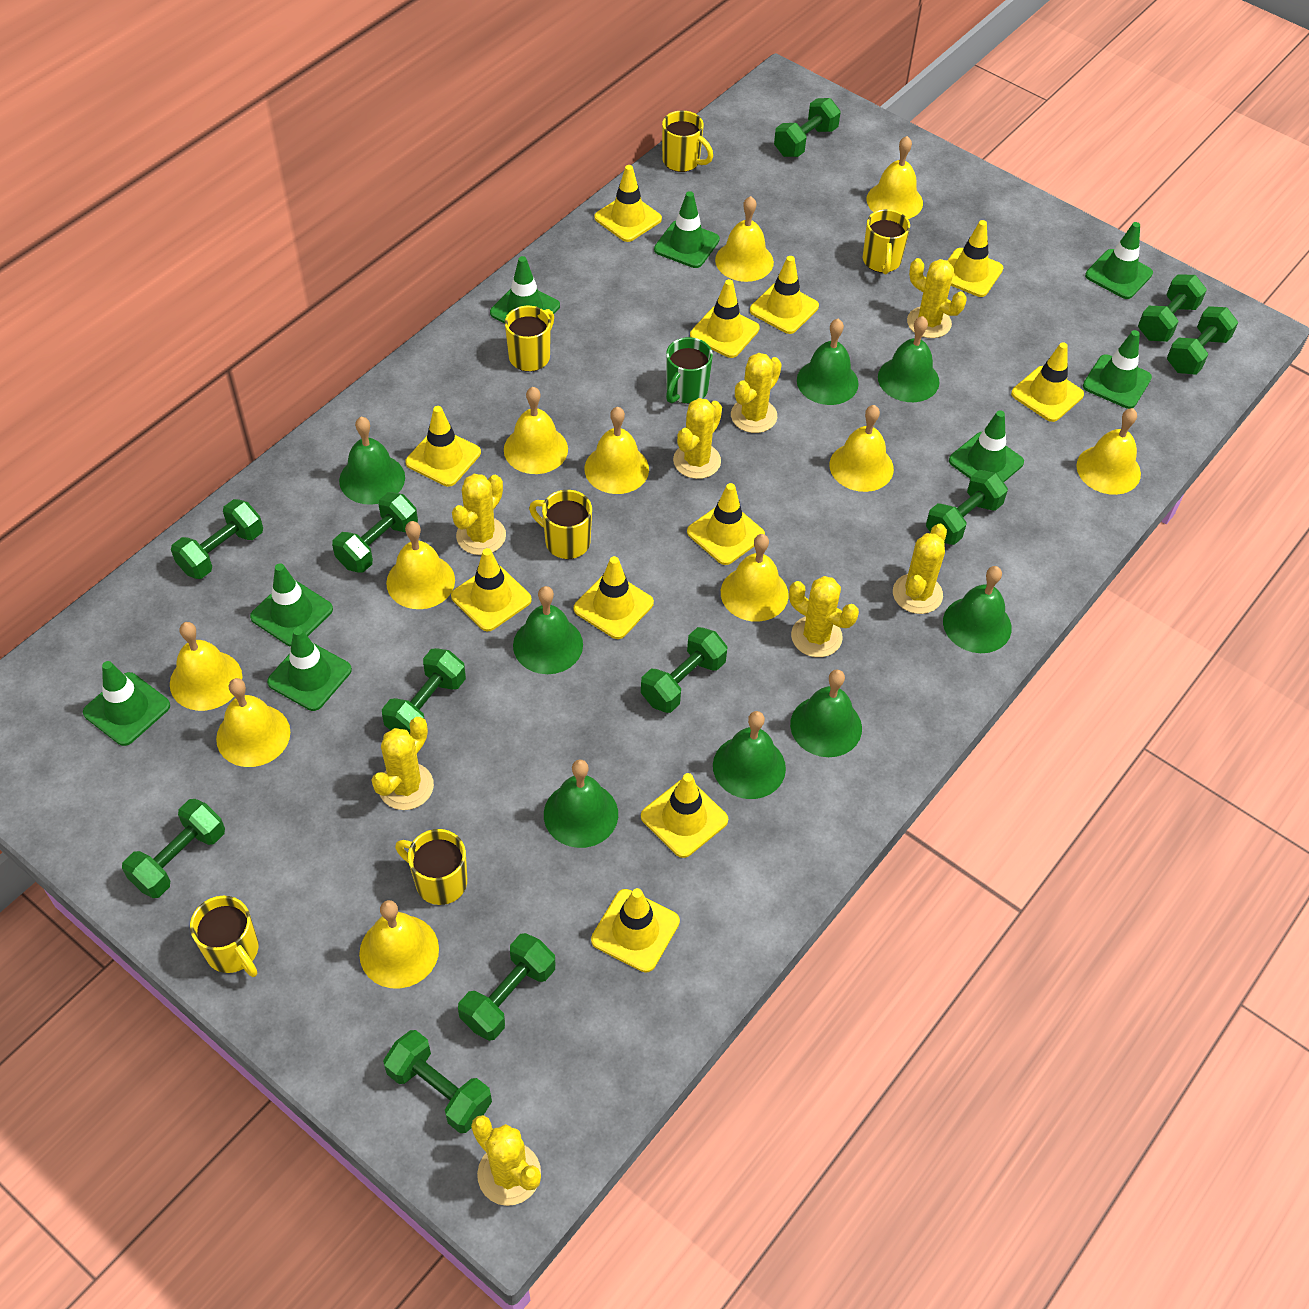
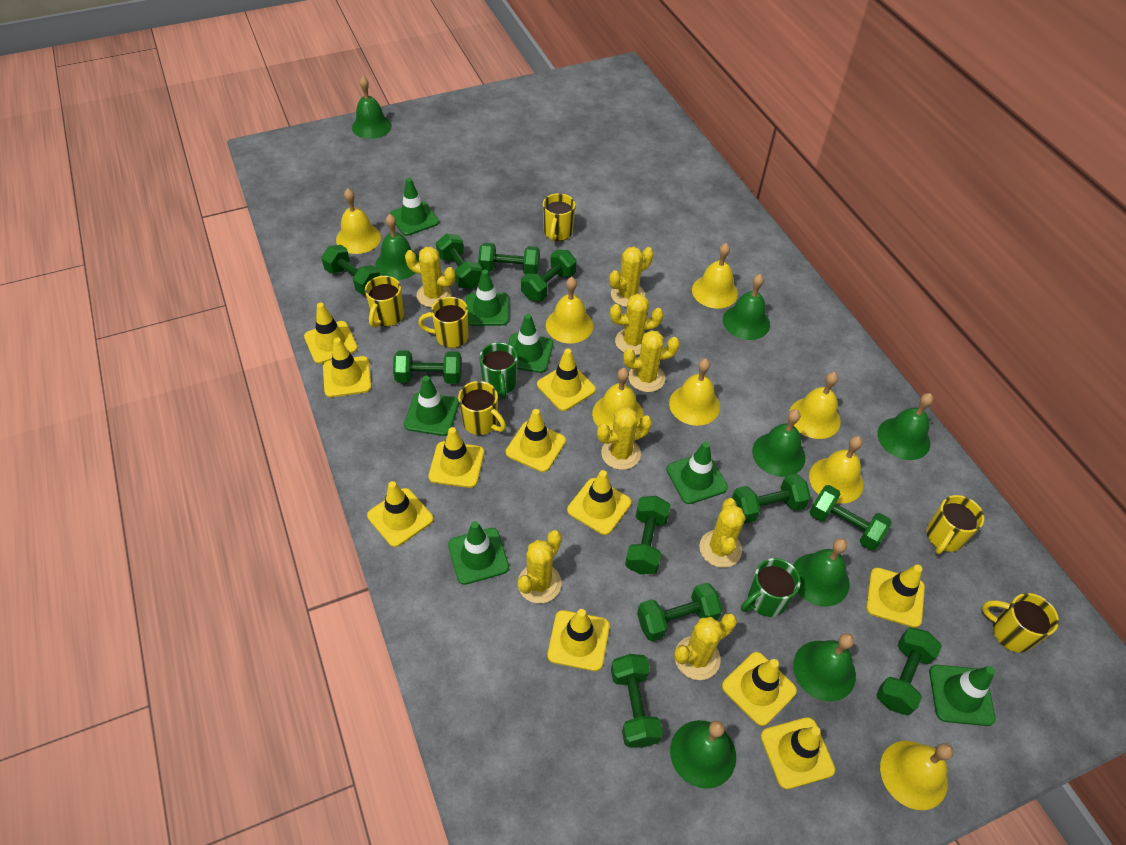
green mug: [666,337,713,404] = 1 -> [479,342,518,399] [741,558,801,617] = 2
green traffic cone: [83,661,170,746] [250,563,333,647] [267,627,352,711] [490,256,560,324] [654,191,720,268] [949,411,1024,482] [1083,330,1152,409] [1085,222,1153,299] = 8 -> [390,178,439,236] [404,376,459,436] [448,521,509,585] [466,270,509,326] [508,314,553,373] [666,442,728,504] [929,665,996,726] = 7
yellow bell: [170,622,242,711] [216,678,290,767] [359,900,439,988] [386,521,455,609] [504,387,568,474] [584,407,649,494] [715,196,774,282] [721,534,789,622] [829,405,894,492] [867,136,923,219] [1076,408,1141,495] = 11 -> [336,188,381,254] [546,277,593,343] [592,368,644,430] [669,359,720,426] [692,243,738,309] [789,372,841,439] [809,436,864,504] [880,741,953,810] = 8

